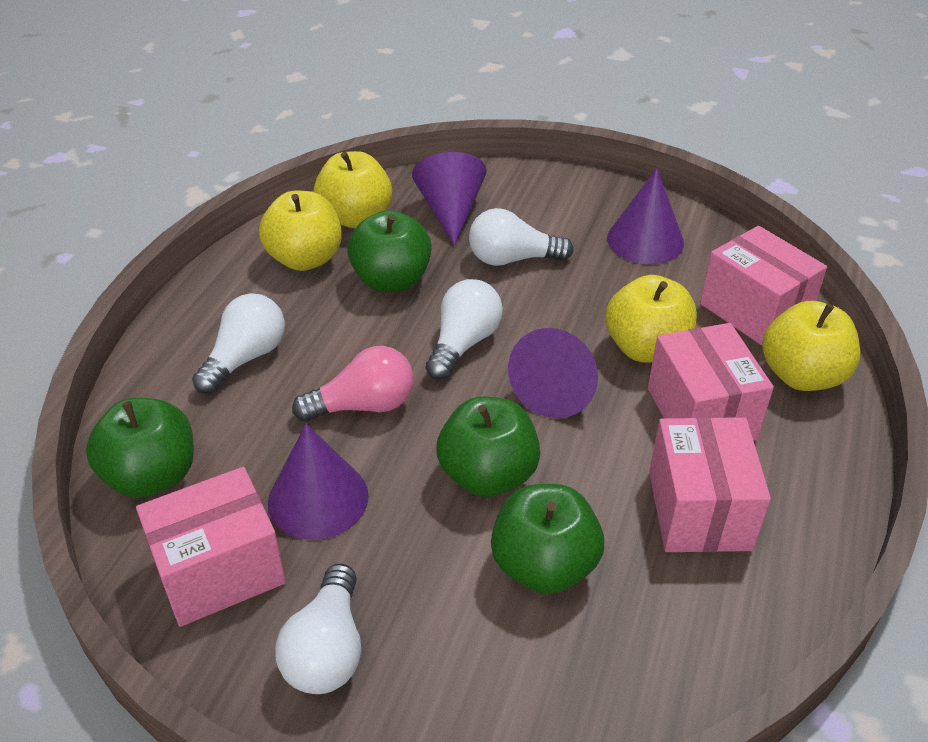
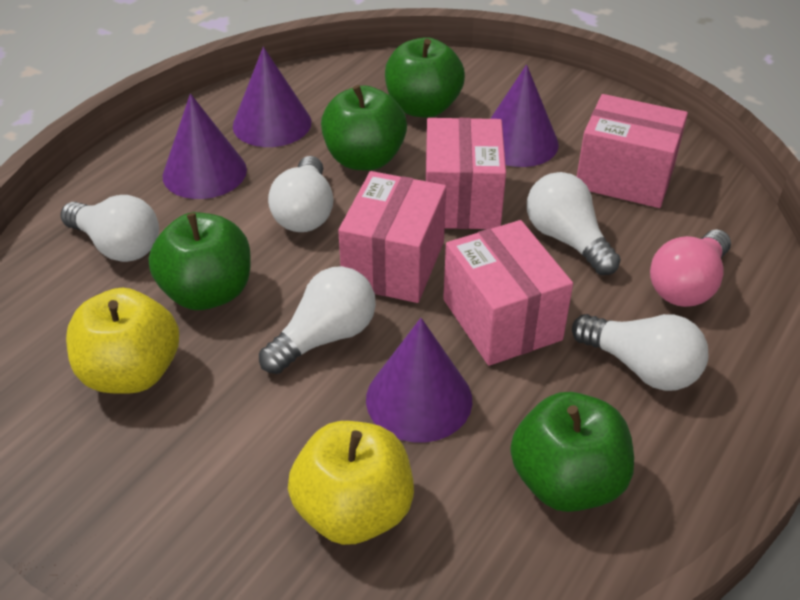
white light bulb: [192,293,285,394] [275,564,361,694] [426,279,503,380] [469,208,573,266] = 4 -> [60,195,159,262] [259,266,376,374] [268,156,333,232] [527,172,621,275] [572,314,708,391] = 5
yellow apple: [259,191,342,271] [313,151,392,228] [605,275,697,363] [762,301,860,391] = 4 -> [66,288,179,394] [288,421,414,545] = 2

